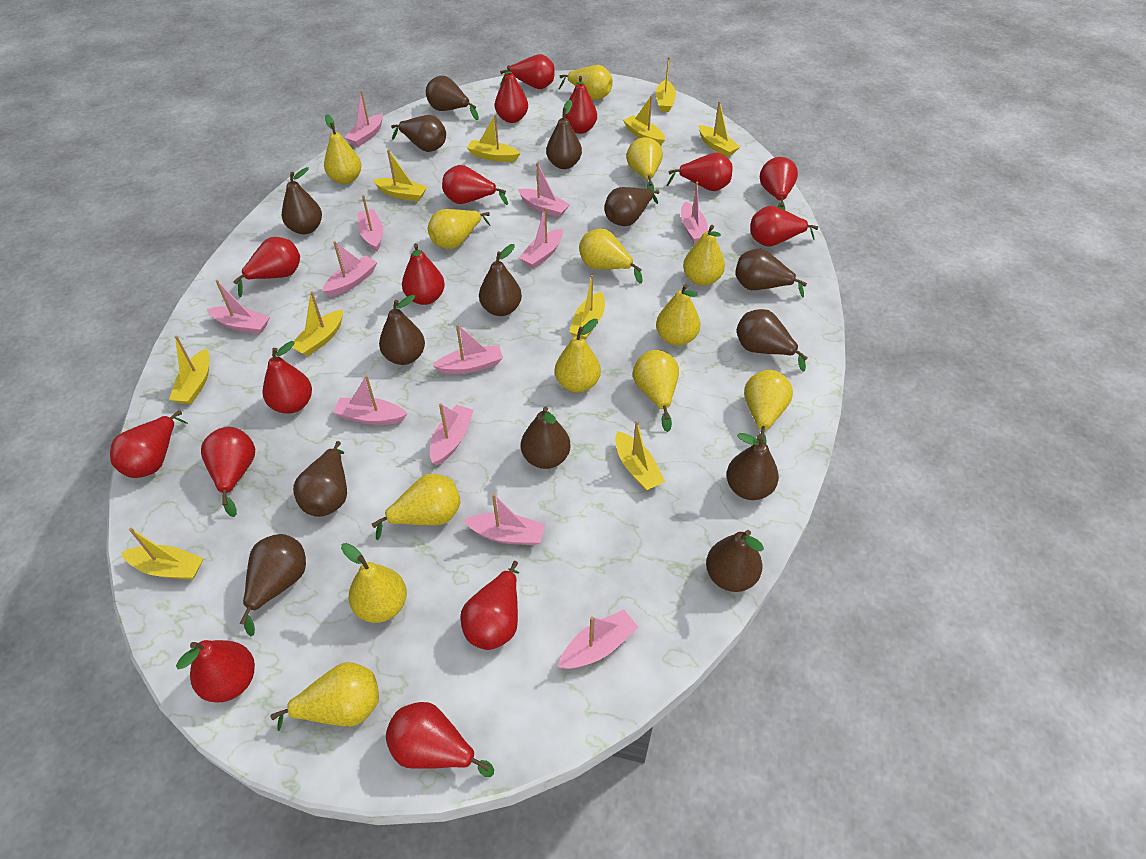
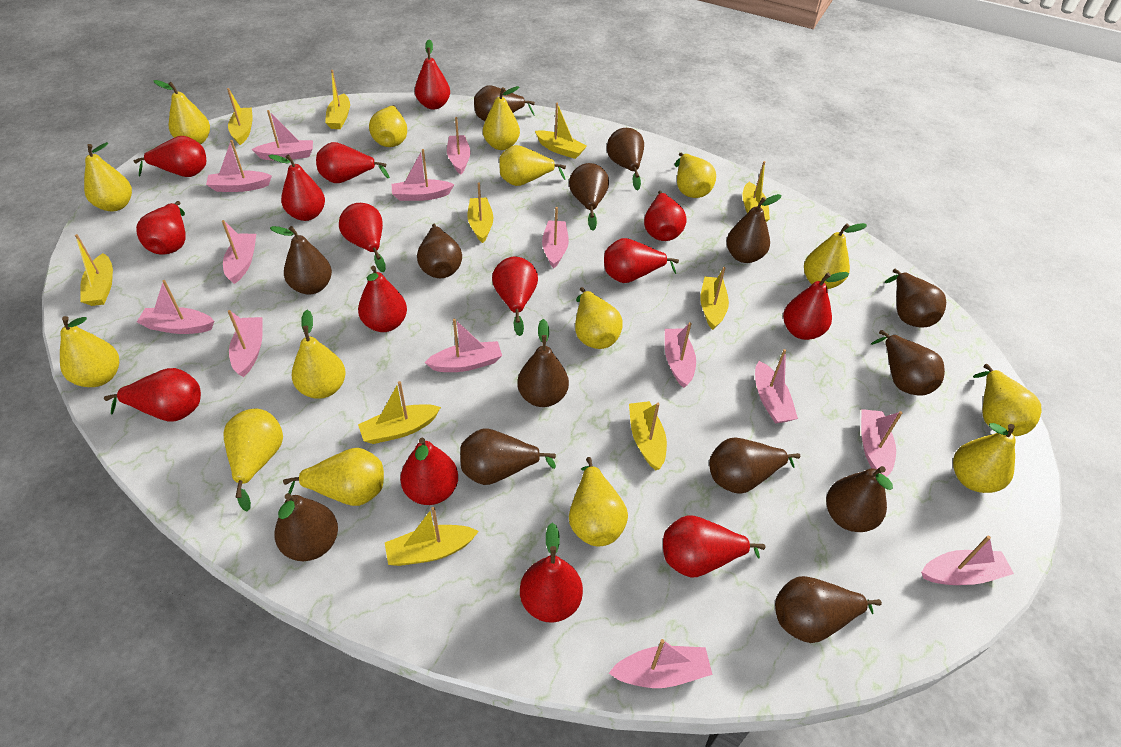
pink boat: [207,280,270,334] [322,241,377,297] [333,375,407,425] [344,90,383,147] [358,195,383,251] [430,403,474,465] [432,324,503,374] [463,493,545,545] [518,162,570,218] [519,207,563,268] [558,609,638,669] [681,182,708,244] = 12 -> [137,280,214,334] [206,140,272,192] [222,220,256,284] [228,310,263,377] [251,110,313,161] [392,149,454,201] [424,319,502,372] [447,117,470,175] [542,207,569,268] [609,639,713,688] [665,322,696,388] [755,349,798,424] [861,409,902,477] [921,536,1014,585] = 14
yellow pear: [271,662,379,731] [324,114,362,184] [341,543,407,623] [372,474,461,540] [428,209,491,249] [555,319,601,393] [559,65,613,100] [579,229,643,283] [626,137,663,192] [633,350,679,432] [656,284,701,346] [683,225,725,286] [744,370,793,443] = 13 -> [60,316,119,387] [84,142,132,211] [153,80,210,144] [224,409,283,511] [283,448,384,506] [292,310,346,399] [369,105,407,147] [483,86,520,150] [499,145,566,186] [569,457,628,546] [575,287,623,349] [675,152,716,198] [804,223,867,289] [953,423,1016,493] [973,364,1042,436] = 15

